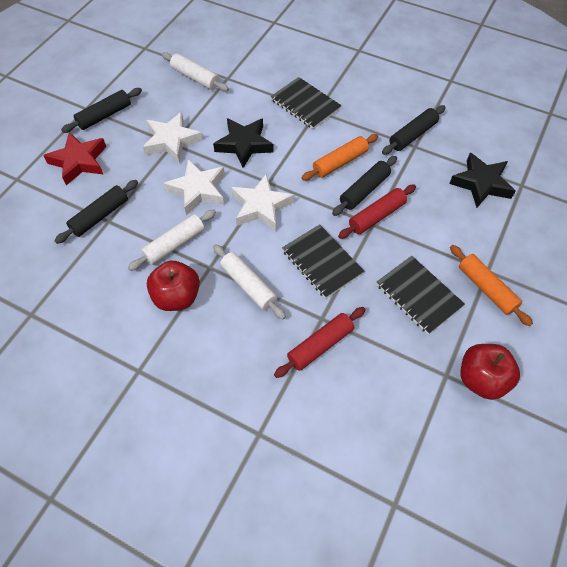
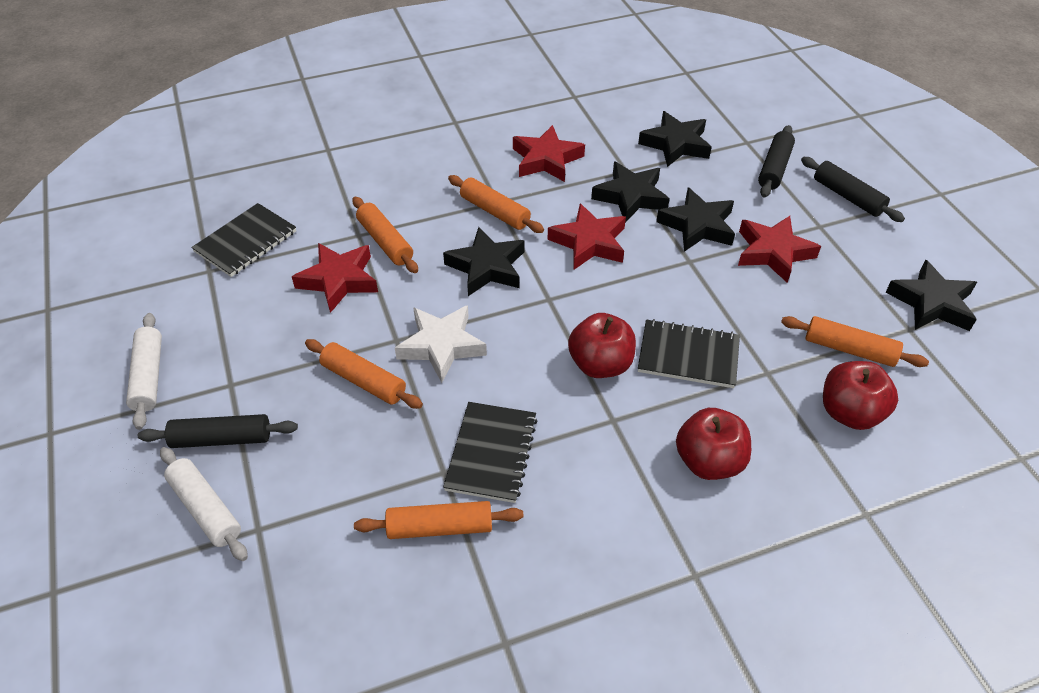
black rolling pin: [54,180,138,244] [61,88,142,133] [332,156,397,216] [382,105,446,155] = 4 -> [138,414,298,448] [758,125,795,198] [801,157,905,222] = 3
black star: [213,118,274,168] [449,153,515,208] = 2 -> [443,227,524,296] [591,161,670,223] [638,111,712,167] [656,187,735,252] [885,260,977,331] = 5
orange rolling pin: [302,134,378,181] [450,245,533,326] = 2 -> [305,339,423,409] [352,197,418,273] [354,501,524,539] [448,175,544,233] [781,316,929,367] = 5
red apple: [147,261,200,311] [461,344,520,400] = 2 -> [568,313,636,378] [676,408,751,480] [823,361,898,430] = 3
red rolling pin: [274,307,365,378] [338,185,416,239] = 2 -> none = 0
red star: [43,132,106,185] = 1 -> [292,243,378,313] [513,125,585,182] [547,204,626,270] [738,216,821,283] = 4
white rolling pin: [128,209,216,271] [162,52,229,91] [213,244,286,319] = 3 -> [126,313,162,430] [160,447,248,561] = 2
white star: [143,112,203,163] [163,159,225,215] [231,174,294,231] = 3 -> [395,305,487,383] = 1

